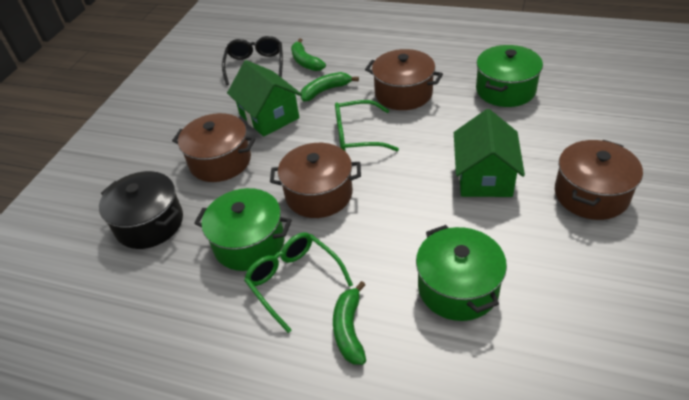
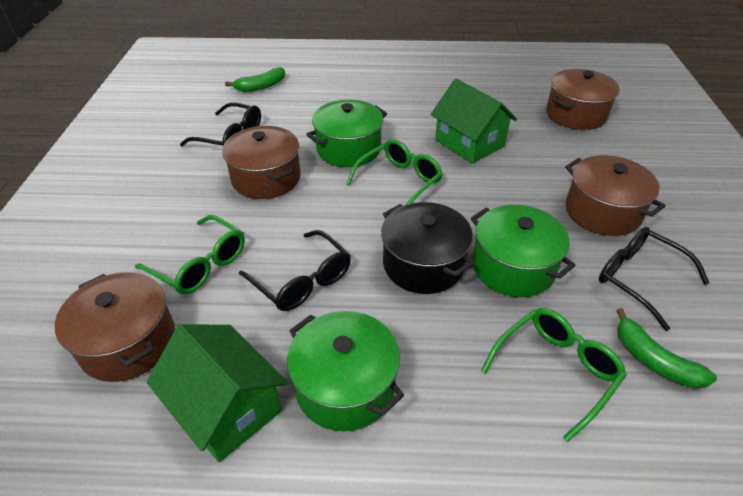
black glasses: [222,36,283,85] = 1 -> [180,102,261,146] [239,230,351,311] [599,227,709,331] = 3
green banana: [291,38,326,71] [301,72,359,101] [333,281,366,365] = 3 -> [225,67,285,92] [616,308,717,388] = 2
green glasses: [244,232,353,333] [335,100,399,151] = 2 -> [135,215,245,294] [346,139,443,205] [481,308,627,442] = 3

